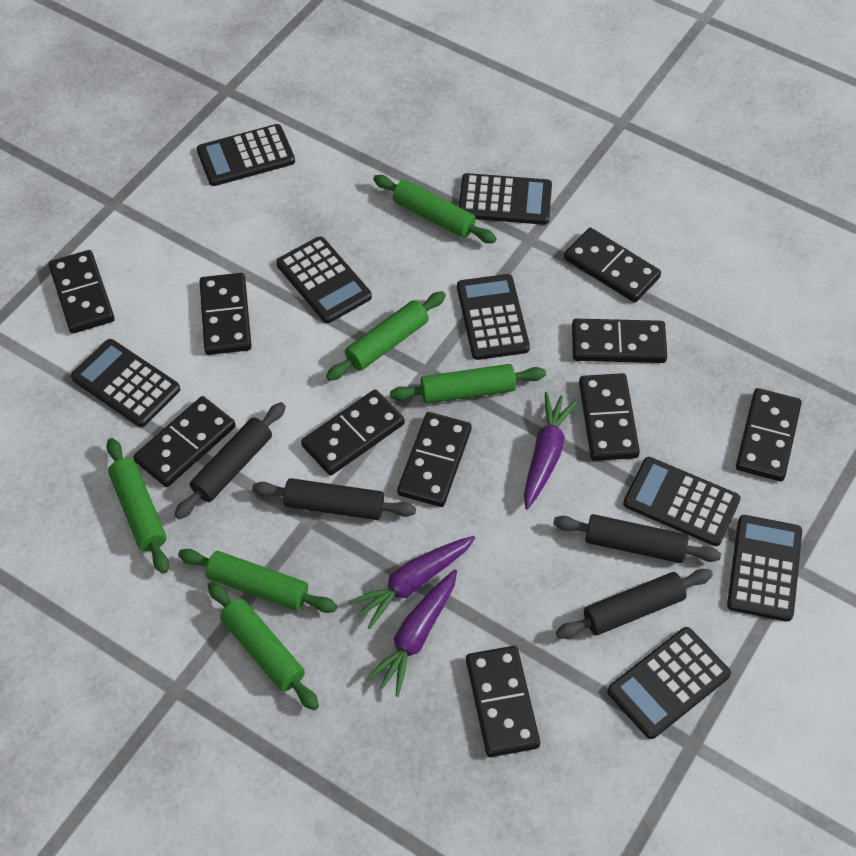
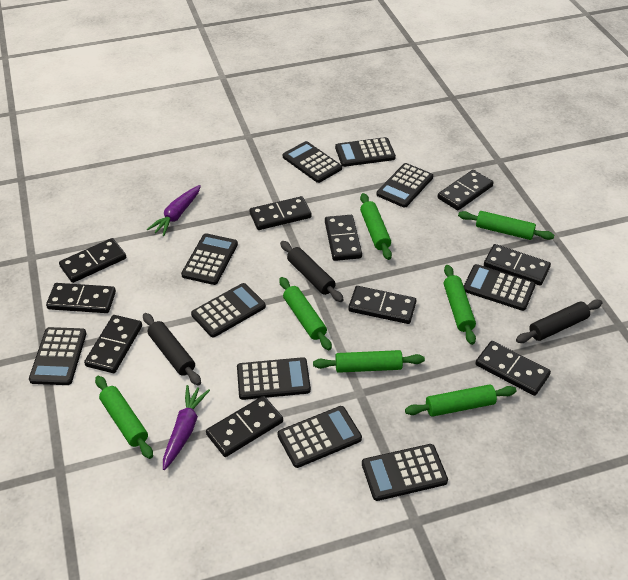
black calculator: [71,339,180,427] [197,124,295,186] [276,236,372,323] [457,274,530,360] [459,173,552,225] [607,627,731,739] [623,457,741,546] [727,515,802,622] = 8 -> [29,327,87,385] [181,233,238,285] [191,283,266,337] [237,357,311,400] [278,406,362,468] [283,141,342,183] [335,137,396,167] [362,444,448,501] [377,163,433,208] [464,264,535,311] = 10
black rolling pin: [174,402,286,519] [252,478,416,520] [553,514,721,563] [556,569,713,639] = 4 -> [143,313,201,386] [280,241,344,302] [516,299,603,343] = 3
green rolling pin: [106,438,169,574] [178,549,337,613] [208,581,319,710] [326,291,446,381] [373,175,497,243] [390,364,546,404] = 6 -> [95,376,153,459] [279,277,332,350] [313,350,425,373] [360,193,392,260] [405,384,516,417] [444,265,476,345] [458,211,554,240] = 7
purple carrot: [348,536,475,629] [365,569,457,697] [524,392,578,509] = 3 -> [147,185,201,236] [163,385,210,470] = 2

